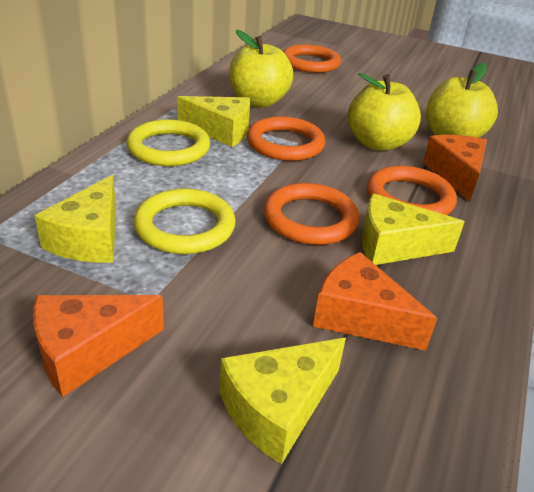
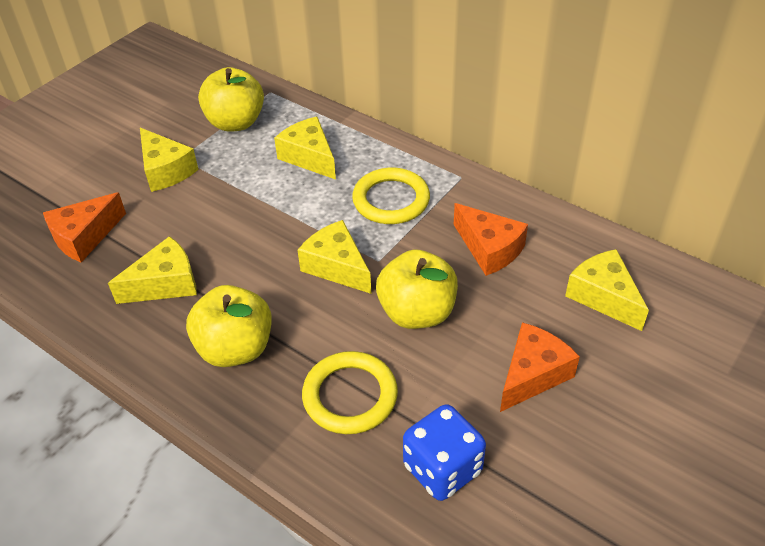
blue dice: none = 0 -> [403,404,486,501] = 1
orange ring: [247,116,325,161] [264,183,360,245] [283,44,341,73] [367,166,457,215] = 4 -> none = 0
yellow cheese: [35,175,116,263] [177,96,250,147] [220,338,346,464] [362,194,464,265] = 4 -> [108,236,197,304] [140,128,199,192] [274,117,336,180] [297,220,371,294] [565,249,649,331] = 5

